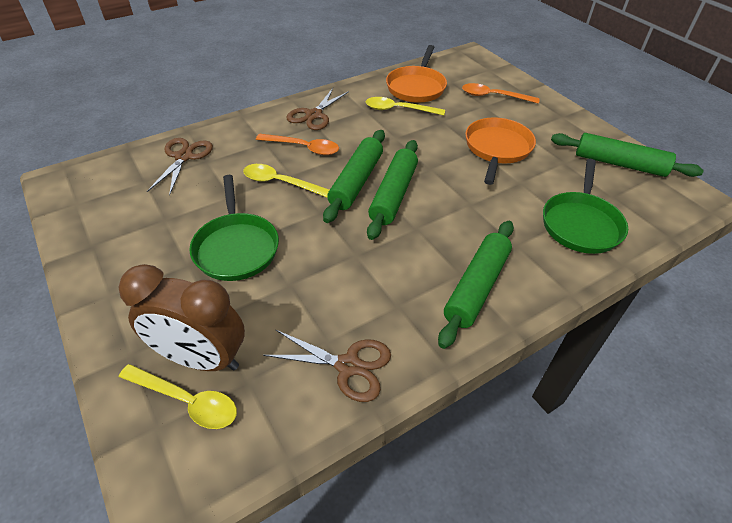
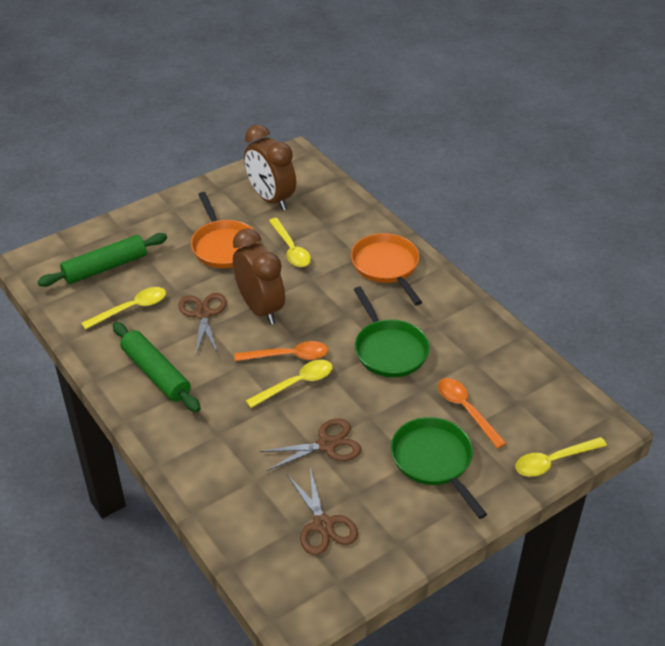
brown clock: [118,264,245,371] = 1 -> [233,228,285,325] [244,124,296,211] = 2
green rolling pin: [323,130,385,223] [367,140,418,240] [438,221,514,349] [551,133,704,177] = 4 -> [37,233,167,287] [112,322,201,412] = 2
yellow spoon: [119,364,237,429] [243,164,329,197] [366,97,445,115] = 3 -> [81,287,166,330] [246,360,333,408] [269,218,311,267] [515,437,607,476] = 4

